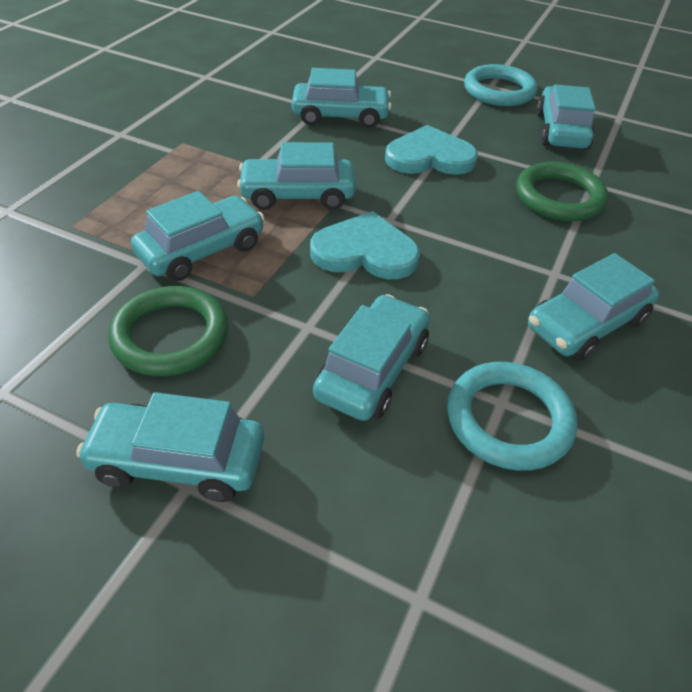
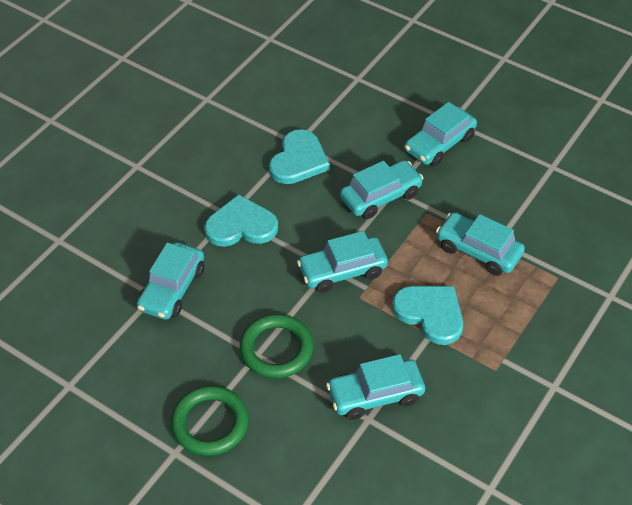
turquoise car: [76,392,264,502] [131,191,264,281] [237,142,356,210] [292,68,392,128] [313,294,430,421] [528,253,659,361] [536,84,596,149] = 7 -> [137,242,205,320] [297,231,388,293] [326,354,425,420] [340,160,423,219] [405,102,477,166] [436,212,525,276] = 6
turquoise heart: [310,211,420,279] [385,125,478,175] = 2 -> [204,194,278,247] [269,129,330,184] [392,286,463,345] = 3
turquoise ring: [447,362,577,471] [464,64,538,106] = 2 -> none = 0

